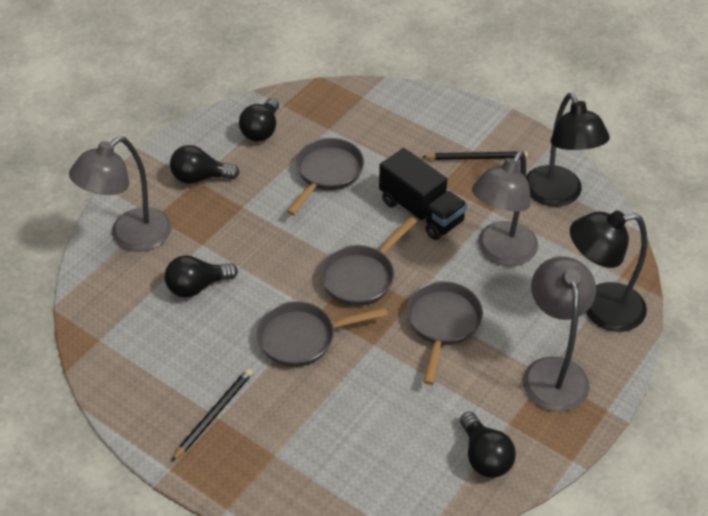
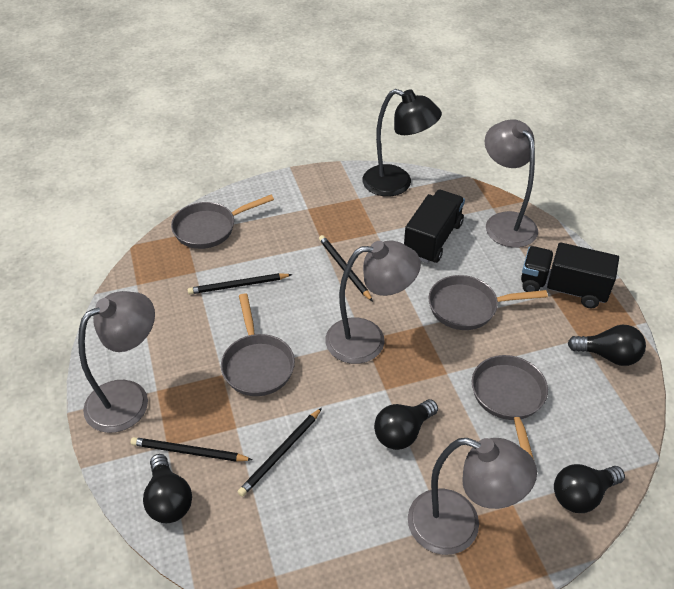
black lamp: [526,93,610,207] [570,211,647,332] = 2 -> [362,89,442,197] = 1
black pencil: [172,368,253,461] [422,151,528,160] = 2 -> [131,437,253,462] [188,273,292,294] [238,408,322,497] [319,235,373,302] = 4
black truck: [379,148,467,240] = 1 -> [404,190,465,263] [521,242,619,308] = 2
grey lamp: [69,136,171,252] [472,151,538,266] [523,256,596,412] = 3 -> [78,291,155,433] [325,240,421,364] [408,438,537,555] [485,119,538,248] = 4

